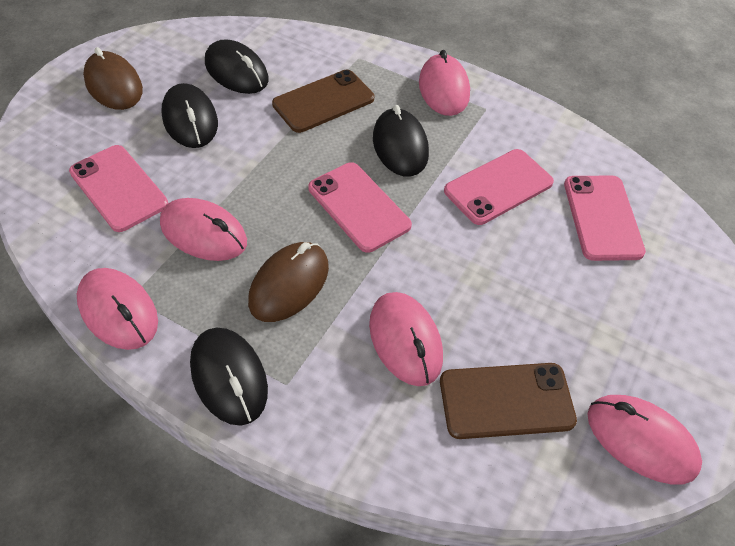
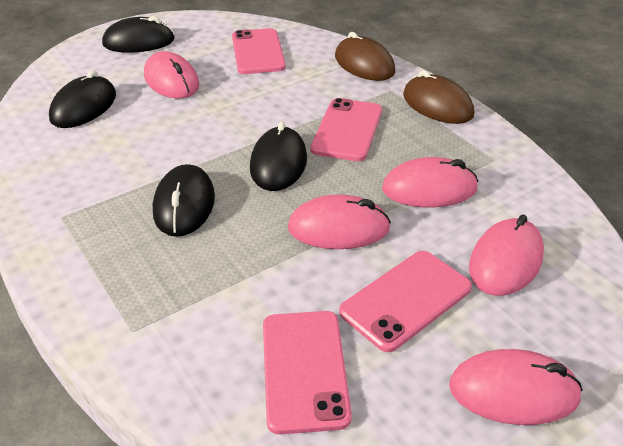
brown phone: [272,70,374,133] [440,363,577,439] = 2 -> none = 0

